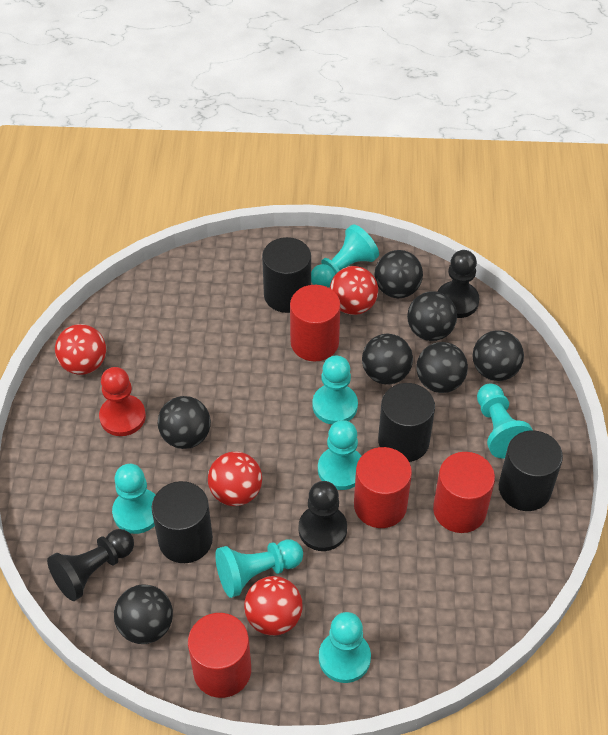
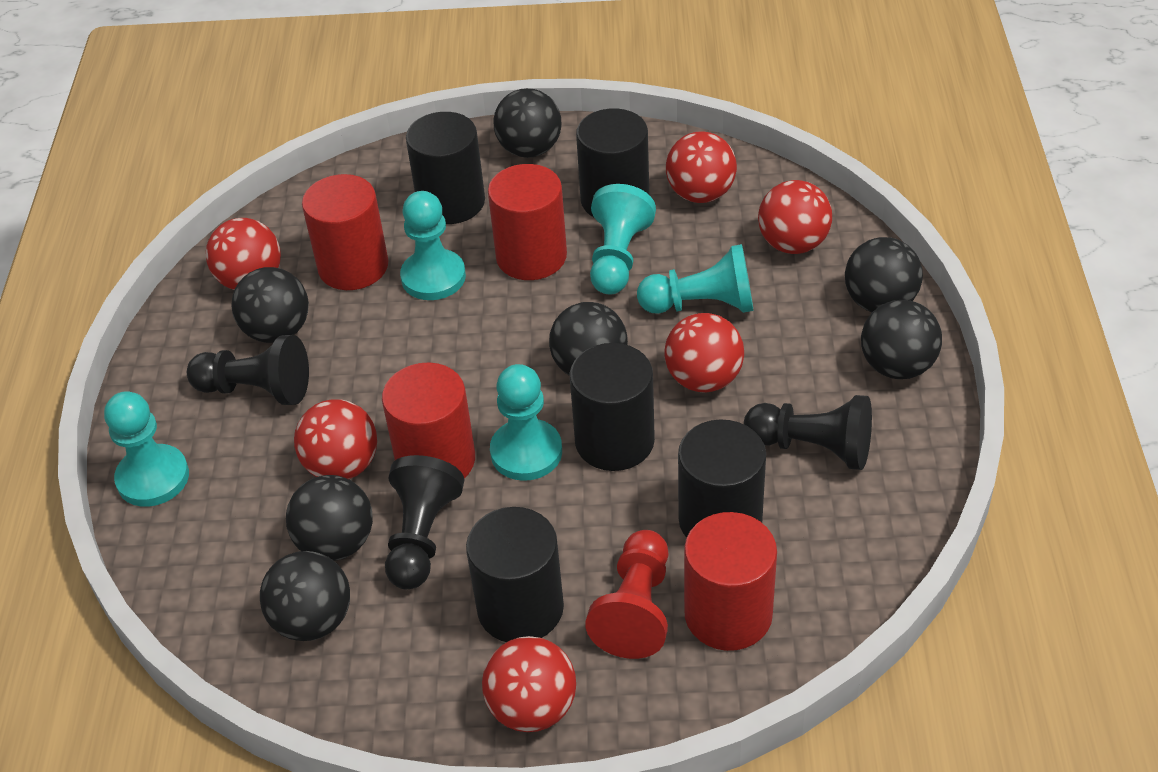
black cylinder: [152,481,213,563] [262,237,311,313] [378,383,435,462] [499,430,563,511] = 4 -> [406,112,485,224] [466,507,564,642] [570,343,655,471] [576,108,649,217] [678,419,766,538] = 5
red ball: [55,324,106,375] [208,452,262,506] [244,576,303,636] [330,266,378,315] = 4 -> [206,218,281,290] [294,399,377,479] [482,636,576,732] [665,313,744,392] [666,131,737,203] [758,180,832,254] = 6
turquoise pawn: [112,464,155,534] [215,540,303,598] [311,225,379,288] [313,356,358,425] [318,420,361,490] [319,612,371,683] [477,383,533,459] = 7 -> [104,391,189,507] [400,191,466,300] [490,364,562,481] [590,184,656,294] [637,244,753,314] = 5

